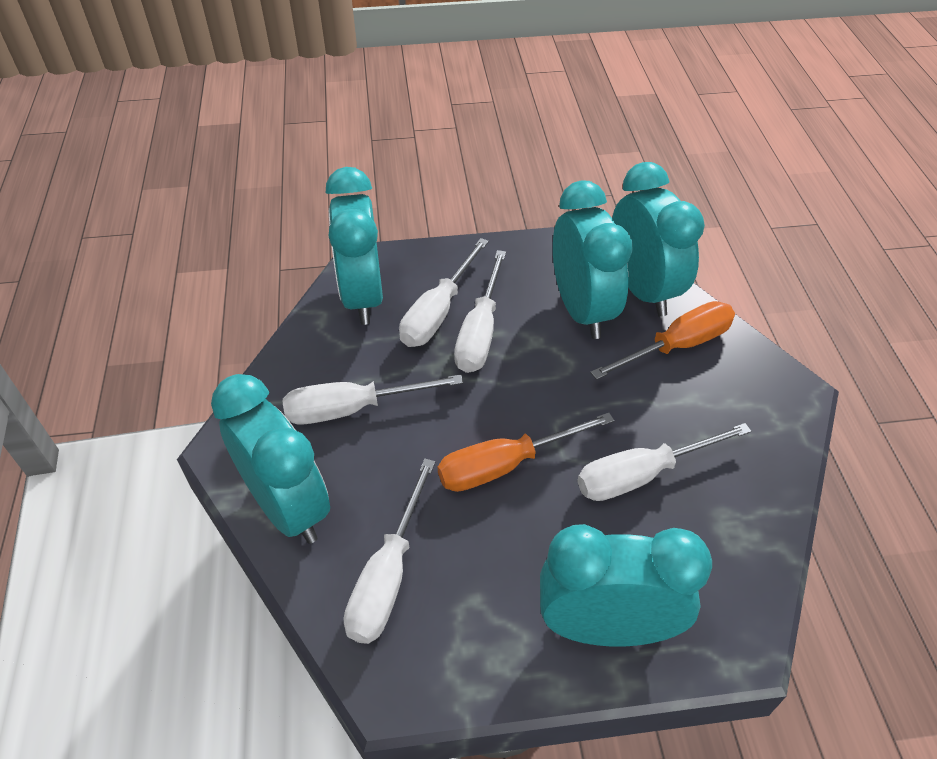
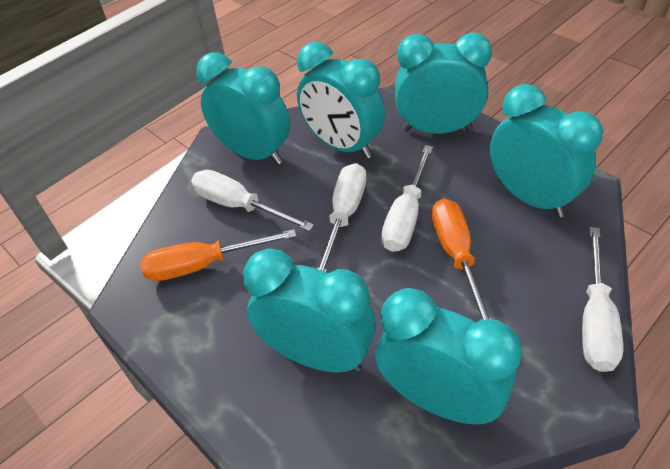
turquoise clock: [211,374,330,544] [326,167,383,325] [540,524,712,647] [553,181,633,339] [612,162,705,317] = 5 -> [196,52,290,165] [243,249,376,373] [297,42,385,159] [375,288,522,424] [395,32,492,134] [490,84,603,218] = 6
white screwdriver: [283,374,463,425] [344,459,435,644] [399,238,489,347] [454,250,506,373] [577,423,752,501] = 5 -> [191,170,314,231] [317,163,366,272] [381,145,433,252] [582,227,623,372] = 4

